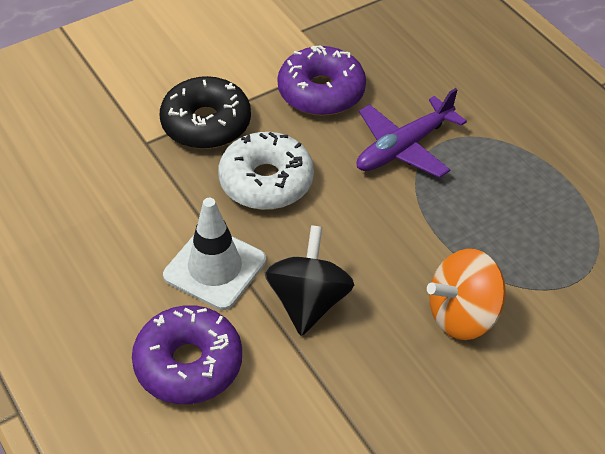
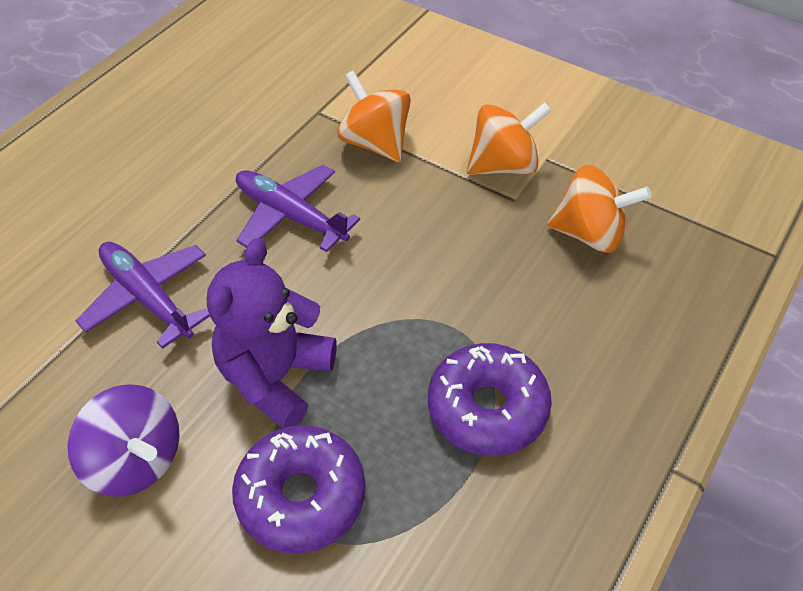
black donut: [160,76,251,149] = 1 -> none = 0
black spinning top: [264,225,354,336] = 1 -> none = 0
orange spinning top: [427,249,506,340] = 1 -> [337,70,411,162] [467,102,552,175] [547,165,652,253] = 3
purple plane: [357,88,467,178] = 1 -> [75,242,210,349] [236,165,360,252] = 2
purple spinning top: none = 0 -> [67,384,180,497] = 1
purple teddy bear: none = 0 -> [207,238,337,428] = 1
white donut: [218,132,314,210] = 1 -> none = 0
white traffic cone: [163,198,266,310] = 1 -> none = 0

